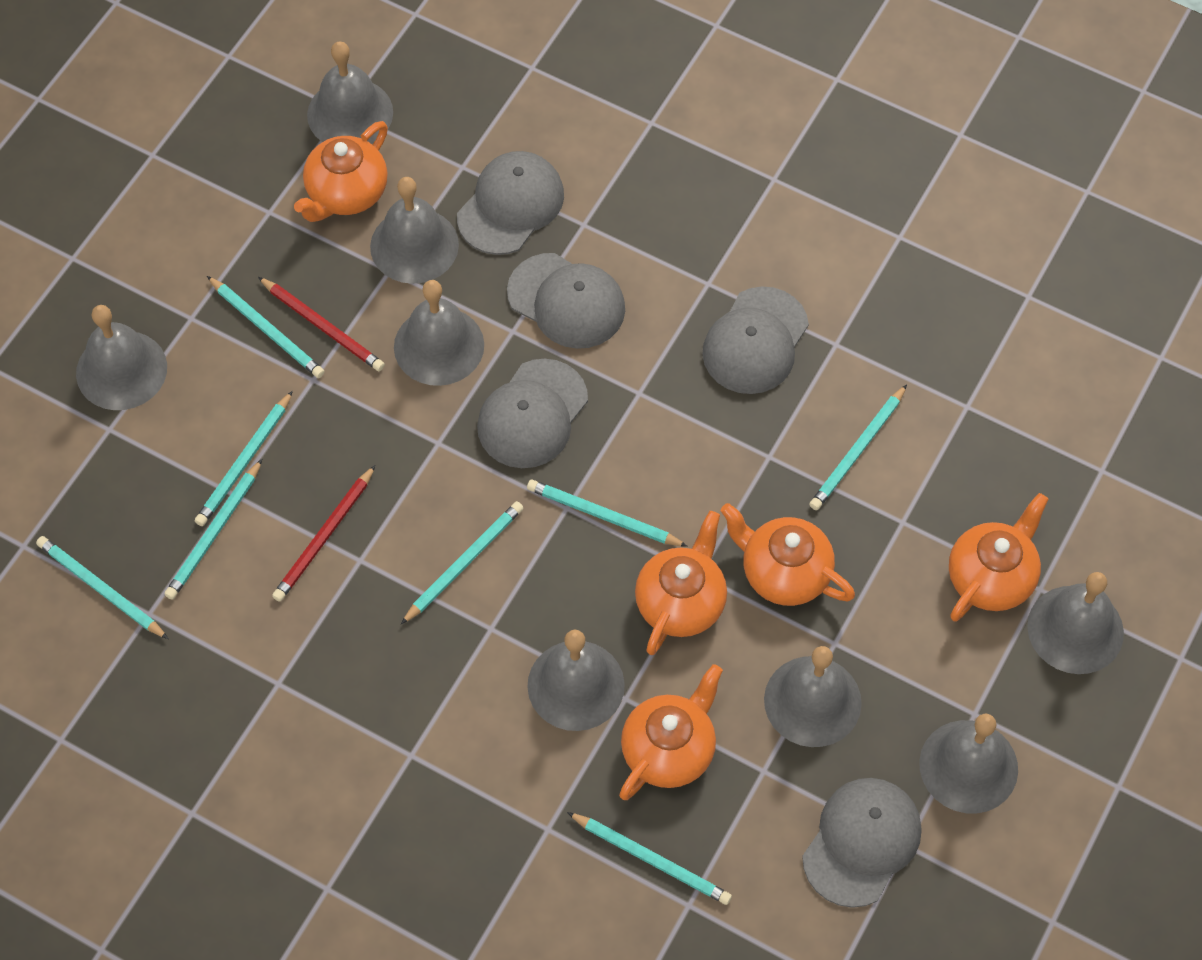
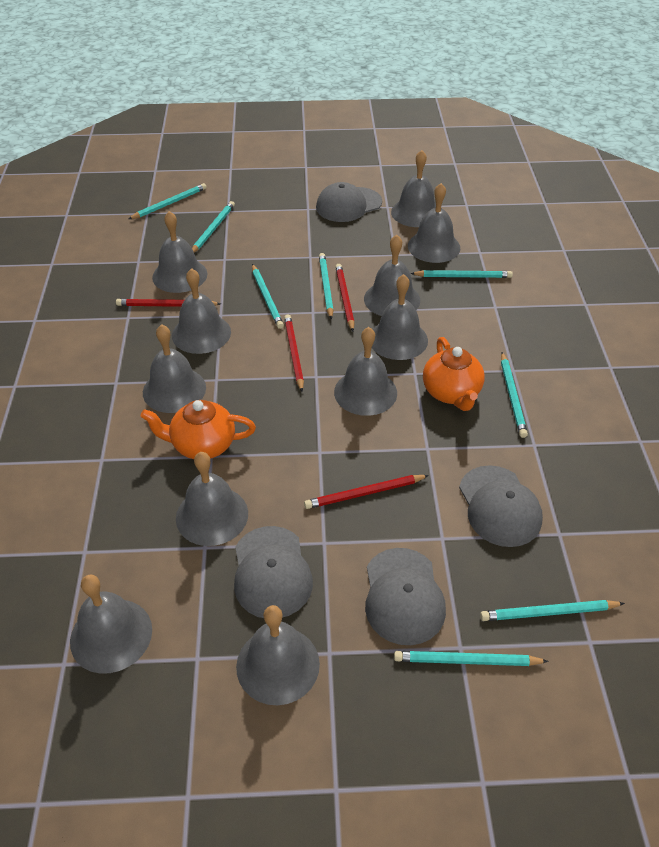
grey bell: [76,305,167,410] [307,41,393,144] [370,177,459,284] [394,280,484,386] [527,629,625,731] [764,646,862,747] [919,714,1018,814] [1027,572,1124,674] = 8 -> [70,575,152,674] [143,324,206,413] [152,211,207,293] [172,268,231,354] [176,452,248,546] [236,605,320,705] [334,327,397,416] [364,235,420,316] [372,274,428,360] [391,150,436,227] [408,183,460,263] = 11
grey cap: [457,151,564,255] [477,359,588,468] [507,253,625,349] [702,286,809,394] [802,778,922,908] = 5 -> [234,526,313,618] [316,182,382,222] [365,548,446,645] [459,465,543,547] = 4
orange teapot: [294,121,388,222] [619,664,723,800] [635,511,727,655] [721,503,855,606] [949,493,1049,622] = 5 -> [141,400,256,459] [423,337,485,411] = 2
red pencil: [258,277,385,371] [272,465,375,602] = 2 -> [116,299,221,307] [284,314,304,392] [304,475,429,509] [335,264,355,331] = 4

